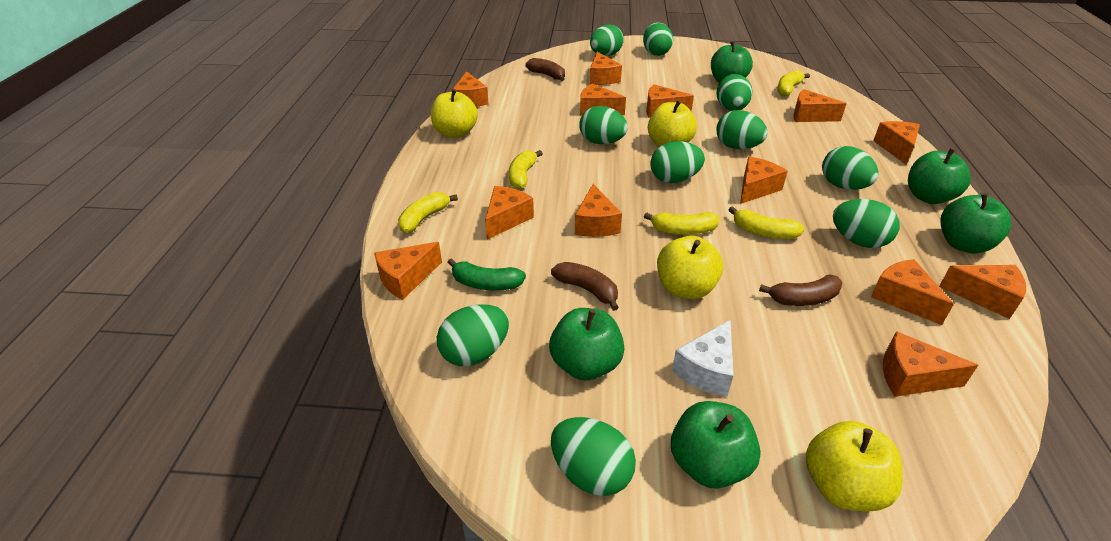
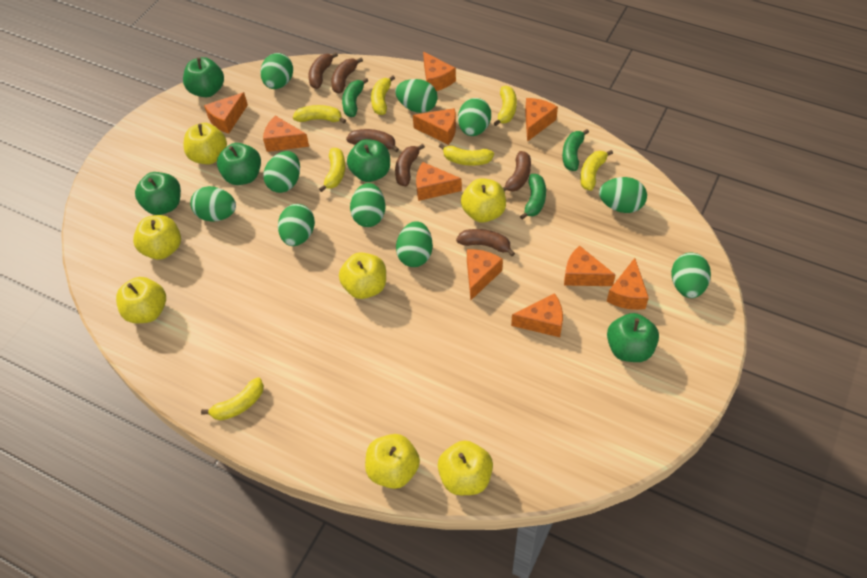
brown banana: [525,58,565,81] [551,262,619,311] [759,274,843,306] = 3 -> [308,52,338,89] [331,58,363,94] [346,129,399,152] [395,144,425,186] [456,229,515,256] [503,151,531,192] = 6
green banana: [447,258,526,290] = 1 -> [342,78,368,117] [520,174,546,220] [562,129,589,171] = 3
orange cheese: [374,242,442,300] [453,71,489,107] [485,186,534,240] [575,184,622,237] [580,84,626,116] [590,52,622,85] [646,84,694,118] [740,156,788,204] [793,89,847,122] [871,259,954,325] [873,121,920,165] [883,331,978,397] [939,265,1026,319] = 13 -> [204,92,248,134] [263,115,309,152] [413,108,456,145] [416,162,462,201] [423,52,456,91] [467,249,503,300] [511,293,563,337] [525,98,558,142] [564,245,615,286] [607,258,649,310] = 10
white cheese: [672,320,733,397] = 1 -> none = 0
yellow apple: [431,89,478,138] [648,100,697,147] [657,236,724,299] [806,421,903,511] = 4 -> [116,277,166,323] [133,215,181,260] [183,123,227,164] [339,252,386,299] [365,434,420,489] [438,440,493,495] [461,178,506,223] = 7
yellow banana: [398,192,458,233] [509,150,543,190] [644,212,719,235] [728,206,805,239] [777,70,810,96] = 5 -> [201,377,264,420] [293,105,346,123] [319,148,345,192] [371,75,395,115] [439,143,494,166] [494,86,517,126] [580,150,613,191] = 7

